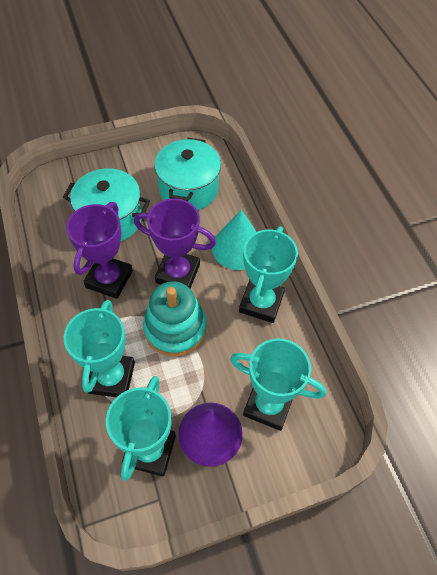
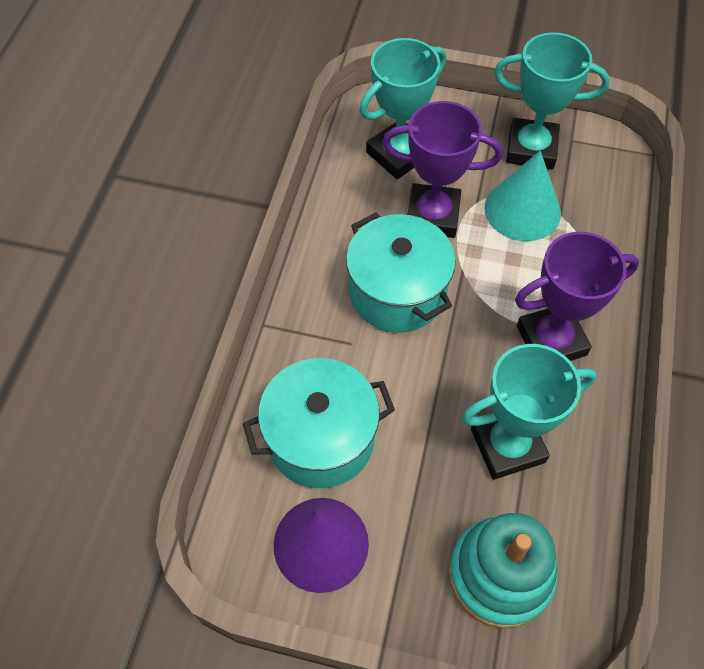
turquoise trophy: [64,300,135,397] [106,376,176,481] [230,338,326,431] [239,226,298,323] = 4 -> [359,38,446,179] [462,344,597,480] [494,32,610,169] = 3

